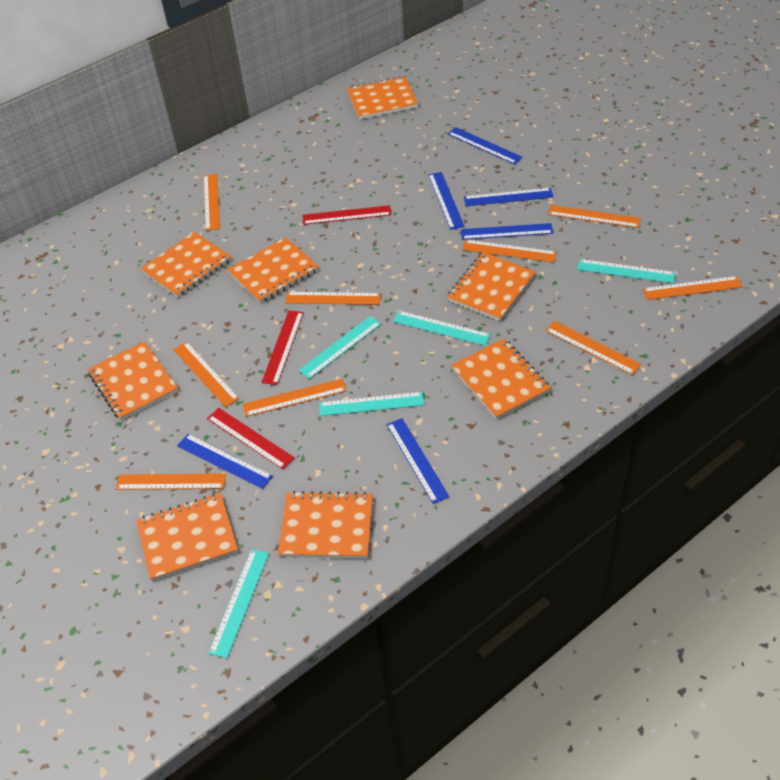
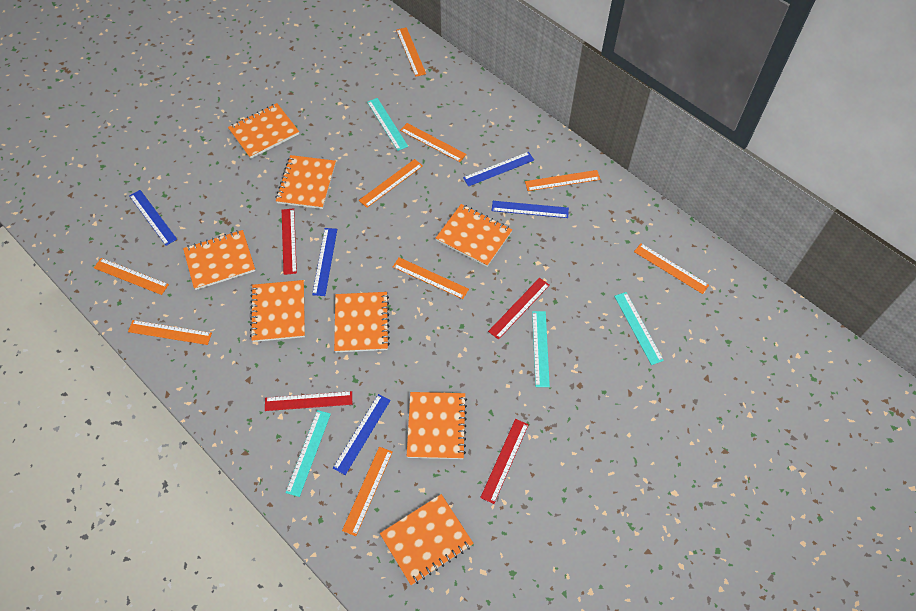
blue ruler: [177,434,273,489] [387,418,449,504] [428,172,465,230] [448,127,523,165] [461,223,553,240] [464,188,553,206] = 6 -> [129,190,177,246] [312,228,337,296] [333,394,391,475] [463,152,534,186] [492,201,569,218] = 5
red ruler: [207,408,295,469] [261,310,304,385] [303,205,391,225] = 3 -> [265,391,352,411] [282,208,297,275] [480,419,529,504] [488,278,550,340] = 4
turquoise ruler: [208,549,269,658] [298,316,381,379] [319,392,424,416] [393,311,491,346] [577,259,676,283] = 5 -> [286,410,331,497] [367,98,408,151] [532,311,550,387] [614,292,664,365] = 4

